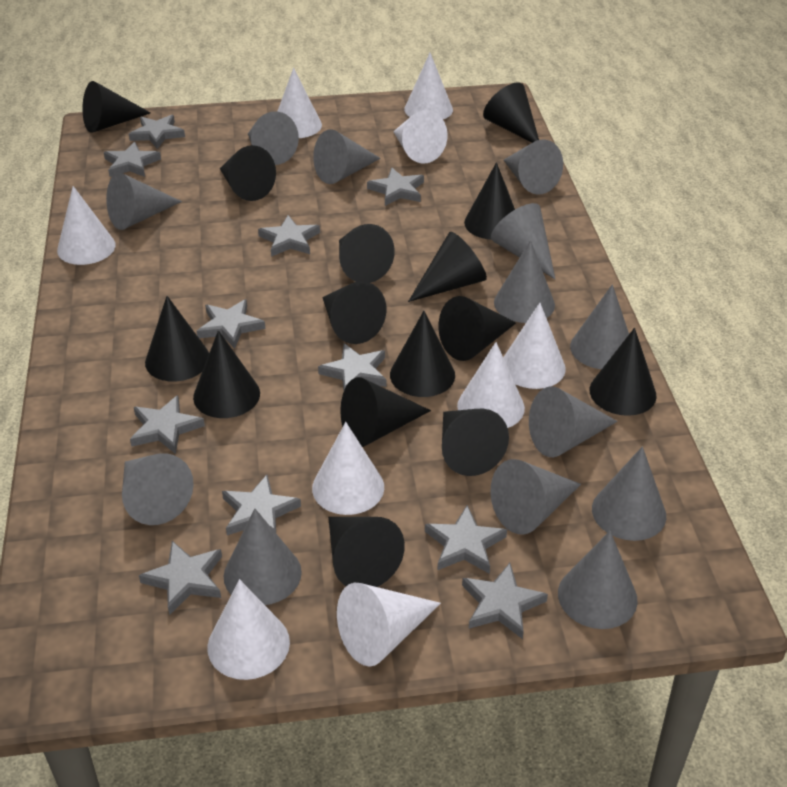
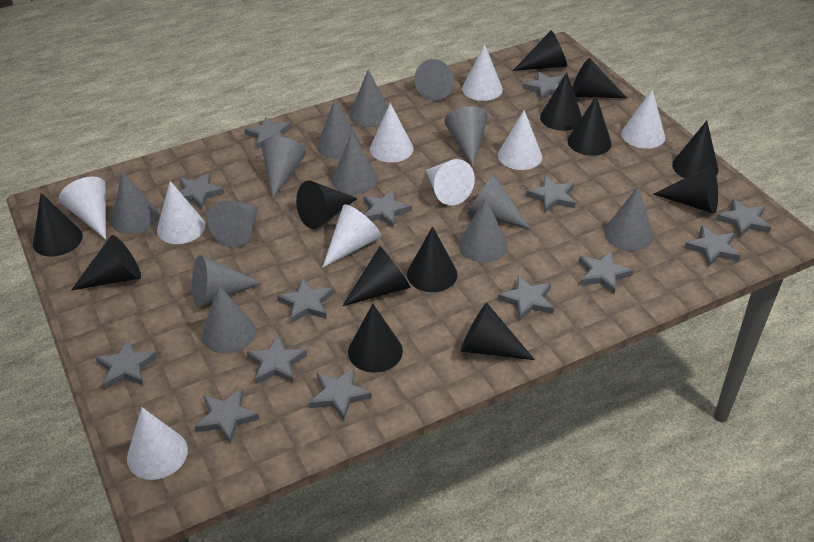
black cone: [82,81,151,133] [145,296,209,382] [193,330,260,418] [220,145,276,201] [322,281,386,344] [328,517,405,587] [339,224,395,283] [341,377,431,447] [390,311,455,397] [408,232,487,302] [438,296,516,361] [442,409,509,476] [464,162,515,240] [483,82,539,143] [589,328,657,416] = 15 -> [33,193,83,257] [71,235,141,291] [296,181,357,229] [343,246,411,306] [348,304,403,373] [407,226,458,292] [461,303,535,360] [513,30,567,71] [540,72,582,131] [567,96,612,156] [572,58,627,98] [653,166,718,214] [672,121,718,178] = 13
grey star: [104,142,161,177] [129,115,185,149] [130,395,205,454] [139,541,222,615] [197,299,265,349] [222,475,301,535] [258,215,320,257] [318,343,387,390] [367,168,424,206] [425,505,507,574] [462,563,548,639] = 11 -> [96,339,158,389] [179,172,224,209] [194,388,259,444] [244,117,291,149] [247,335,307,384] [277,278,334,323] [309,367,372,420] [363,190,412,228] [498,275,554,321] [523,71,564,101] [526,176,575,213] [579,251,634,294] [684,225,741,267] [716,199,771,238] = 14

